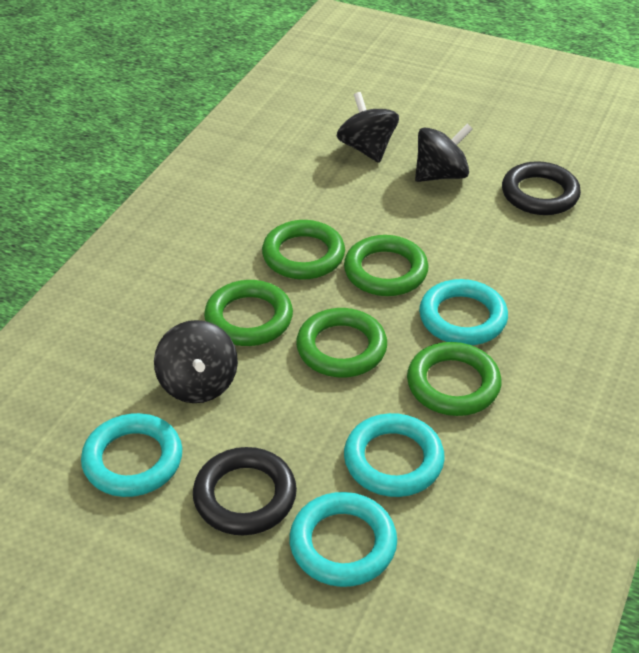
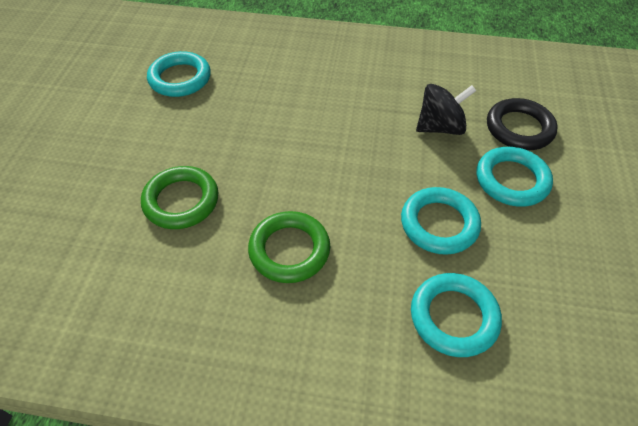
black ring: [193,447,297,535] [502,161,581,215] = 2 -> [487,98,558,150] = 1
black spinning top: [154,320,238,403] [337,92,399,163] [415,123,473,182] = 3 -> [416,84,476,135] = 1
green ring: [204,280,293,346] [262,220,345,280] [296,308,387,377] [344,235,429,296] [407,342,501,416] = 5 -> [141,166,219,229] [248,211,330,283] = 2

